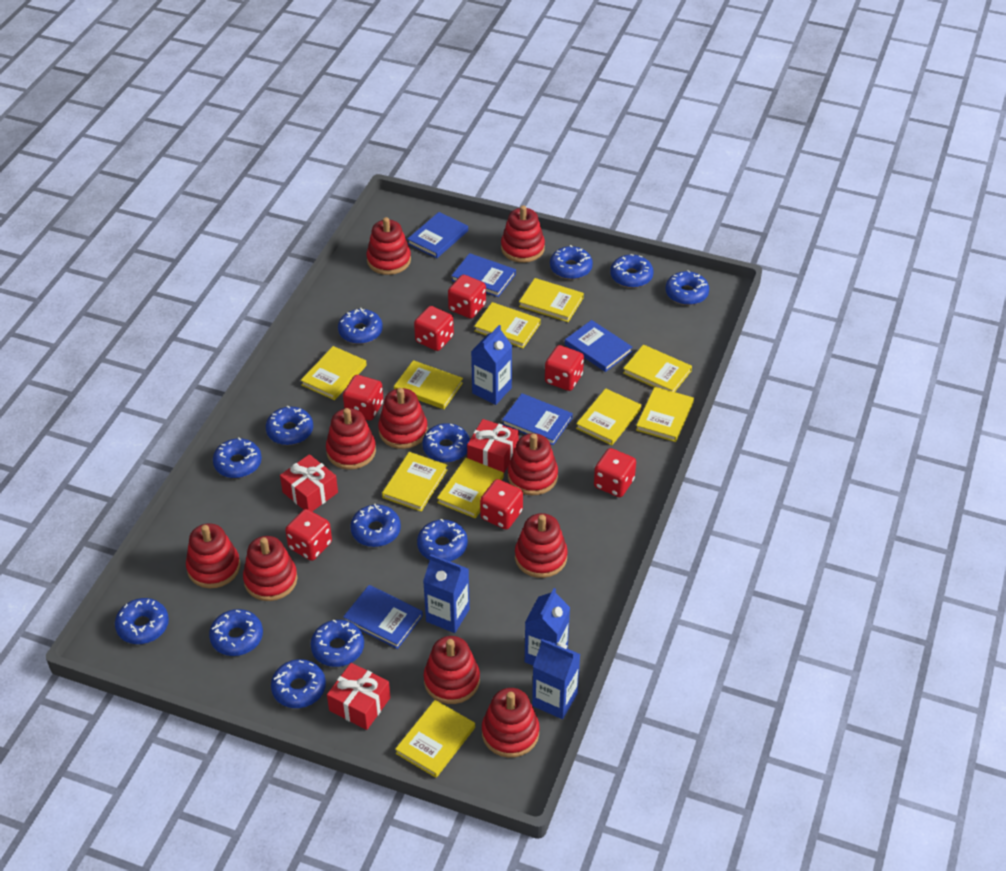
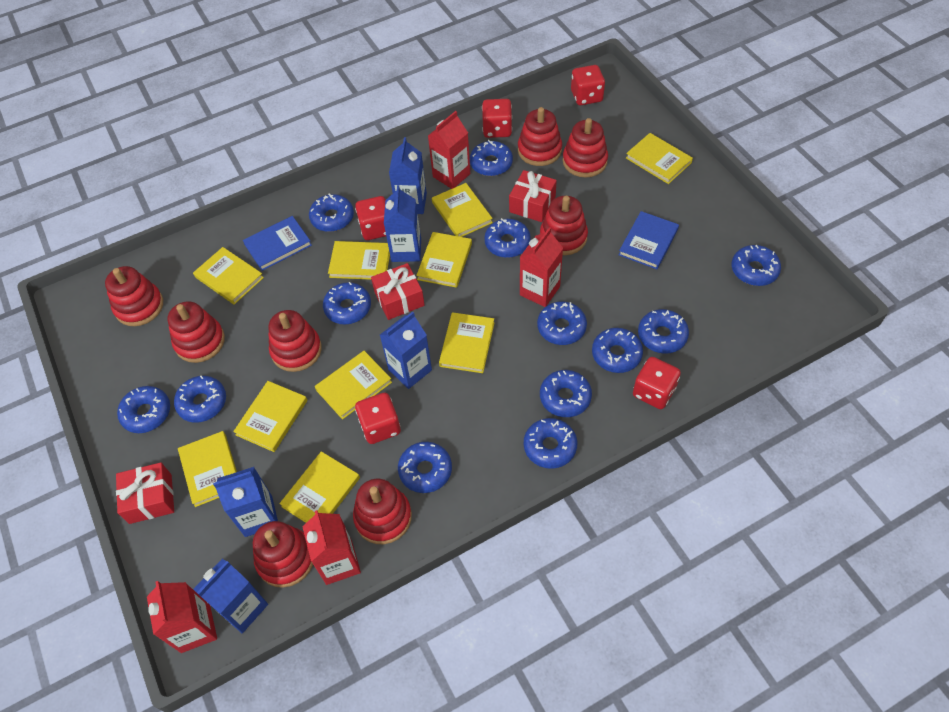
blue book: [343,585,423,649] [408,212,468,258] [451,253,516,297] [502,393,573,445] [565,320,632,372] = 5 -> [243,216,312,271] [619,211,679,269] = 2
blue carton: [423,554,470,633] [471,325,512,405] [525,588,570,665] [532,639,580,719] = 4 -> [193,559,268,633] [213,467,278,537] [380,312,432,389] [384,185,421,262] [389,137,427,214] = 5
red carton: none = 0 -> [147,581,217,653] [302,510,361,585] [428,111,470,189] [520,227,563,307] = 4
red dice: [285,509,332,561] [343,375,383,420] [414,306,454,351] [448,275,486,319] [480,479,523,529] [545,345,584,391] [594,448,636,497] = 7 -> [355,196,386,240] [355,393,401,444] [482,99,512,138] [571,65,605,105] [633,357,681,409] = 5
red stacking toy: [186,524,240,588] [243,536,298,601] [326,408,376,470] [366,217,411,275] [378,388,428,449] [424,636,480,704] [482,688,539,758] [501,205,545,263] [508,433,558,495] [515,513,568,578] = 10 -> [105,266,163,326] [167,301,225,363] [253,521,313,588] [268,310,322,372] [353,479,412,544] [518,107,562,166] [540,196,588,255] [563,118,608,177] = 8

